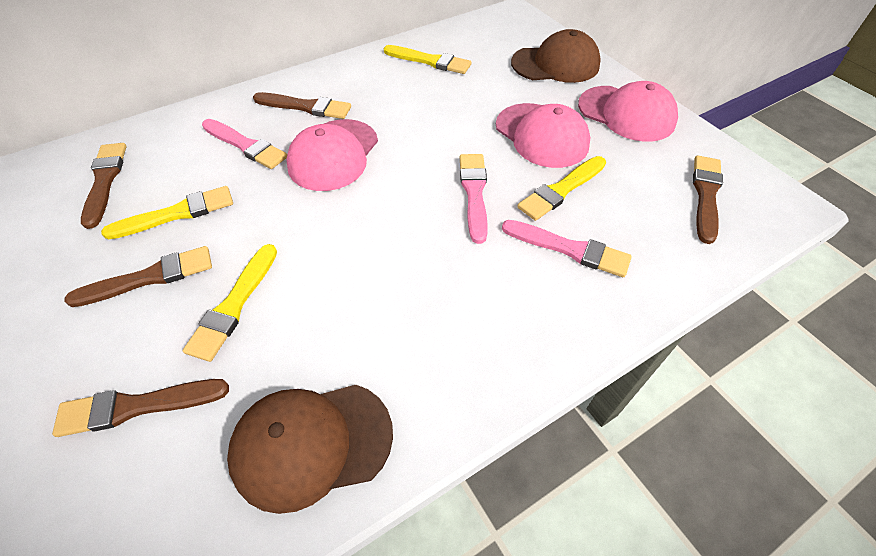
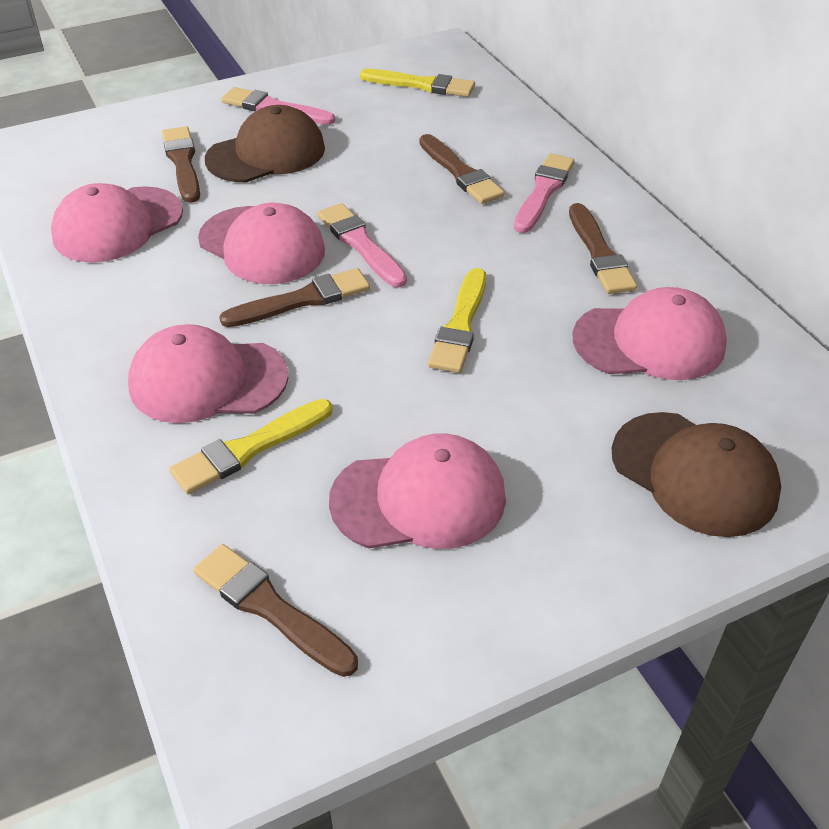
pink cap: [286,119,378,191] [496,103,590,168] [578,81,678,142] = 3 -> [51,183,183,262] [128,324,288,423] [198,203,325,284] [329,433,506,549] [573,287,727,380] = 5
yellow brush: [101,186,233,240] [183,244,277,362] [384,45,471,74] [517,156,606,221] = 4 -> [169,399,333,494] [360,69,475,97] [428,268,486,373] = 3

